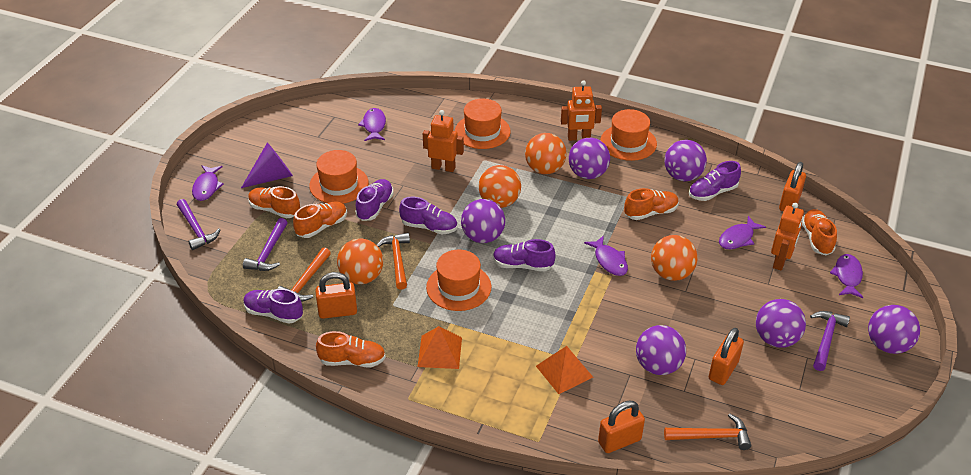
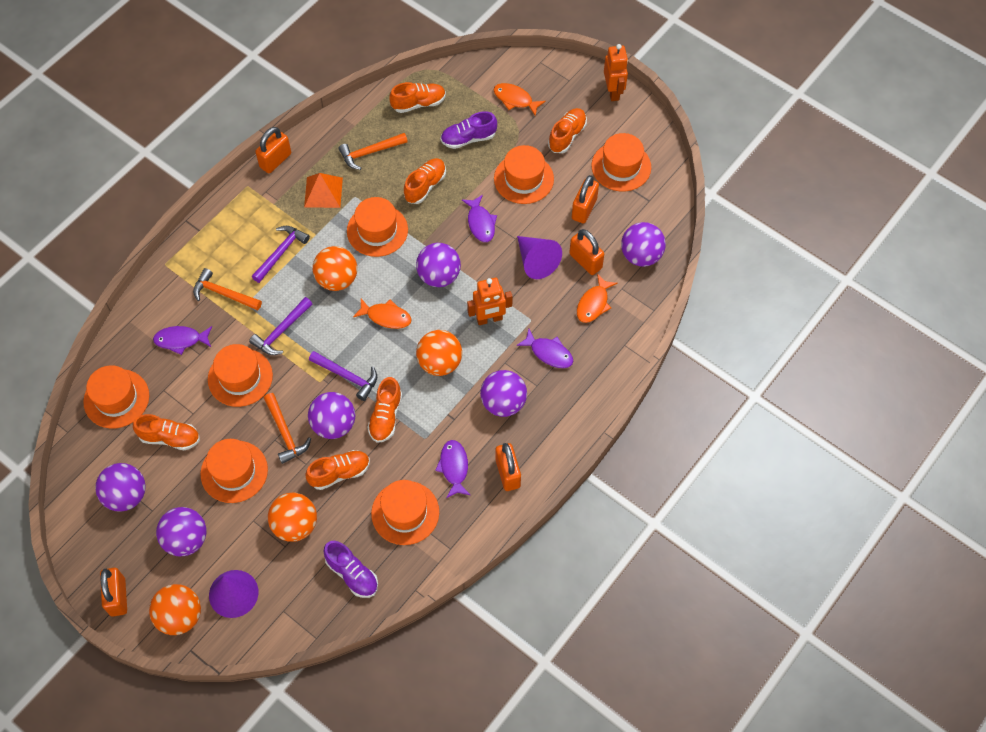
orange fish: none = 0 -> [353,299,411,329] [493,83,546,116] [577,274,618,323] = 3
orange hat: [309,150,369,204] [426,250,491,311] [455,99,511,149] [600,109,657,161] = 4 -> [83,365,149,428] [201,439,268,503] [208,344,273,407] [347,197,408,257] [371,480,439,545] [494,145,554,204] [591,133,651,192] = 7
orange padlock: [315,272,357,319] [598,401,645,453] [709,328,744,385] [779,162,806,211] = 4 -> [100,568,127,617] [255,127,291,173] [496,443,521,491] [569,229,604,275] [572,175,599,223] = 5
orange pyramid: [418,326,462,369] [536,346,593,394] = 2 -> [304,173,343,208] = 1
orange robot: [423,110,464,172] [561,81,602,141] [771,203,804,271] = 3 -> [467,278,513,325] [604,44,628,101] = 2
orange shoe: [248,186,300,218] [293,201,347,238] [316,331,386,367] [624,188,679,220] [802,209,837,255] = 5 -> [133,414,200,450] [305,450,370,490] [367,377,402,443] [389,82,446,113] [404,158,446,204] [548,108,587,153] = 6
purple cone: [241,143,293,188] = 1 -> [209,570,259,618] [517,236,562,279] = 2
purple fish: [192,165,224,201] [358,108,386,141] [584,235,628,276] [719,216,766,249] [830,254,863,298] = 5 -> [153,326,212,355] [435,440,470,498] [462,195,497,242] [516,329,573,368] = 4
purple shoe: [243,289,303,324] [355,179,394,221] [399,197,457,235] [493,239,556,271] [689,161,741,201] = 5 -> [323,541,378,598] [441,111,497,149] = 2

